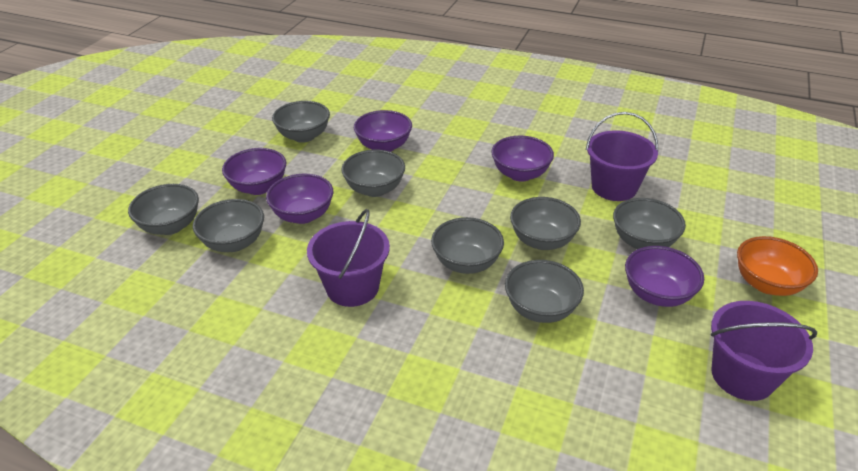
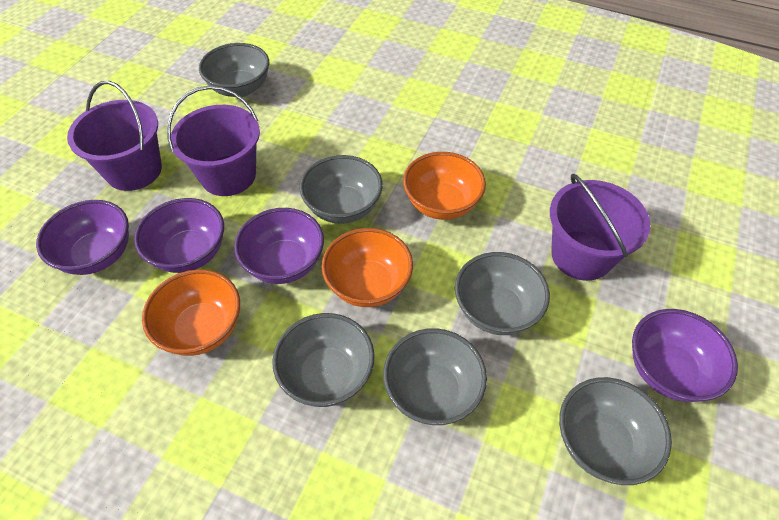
grey bowl: [128,184,199,235] [193,199,264,252] [272,101,330,143] [341,150,405,197] [431,217,504,274] [505,260,584,323] [510,197,581,250] [613,198,686,249] = 8 -> [199,43,269,97] [272,313,375,407] [299,155,383,224] [383,328,487,425] [455,252,550,335] [559,377,672,485] = 6
orange bowl: [737,236,818,296] = 1 -> [142,269,240,356] [321,228,413,307] [403,152,486,220] = 3
purple bowl: [222,148,286,195] [266,174,333,224] [354,110,412,152] [491,136,554,182] [625,246,704,307] = 5 -> [36,200,129,275] [134,198,224,273] [234,208,324,284] [632,309,738,402] = 4

